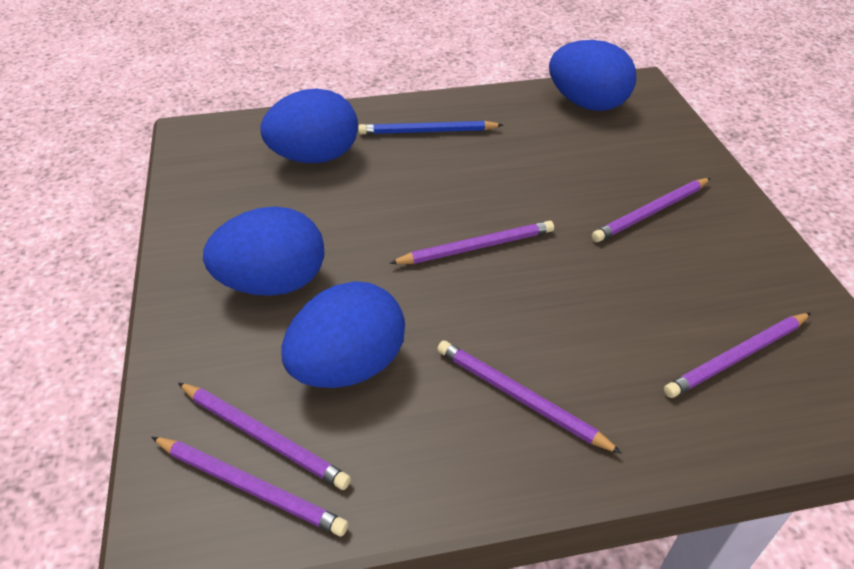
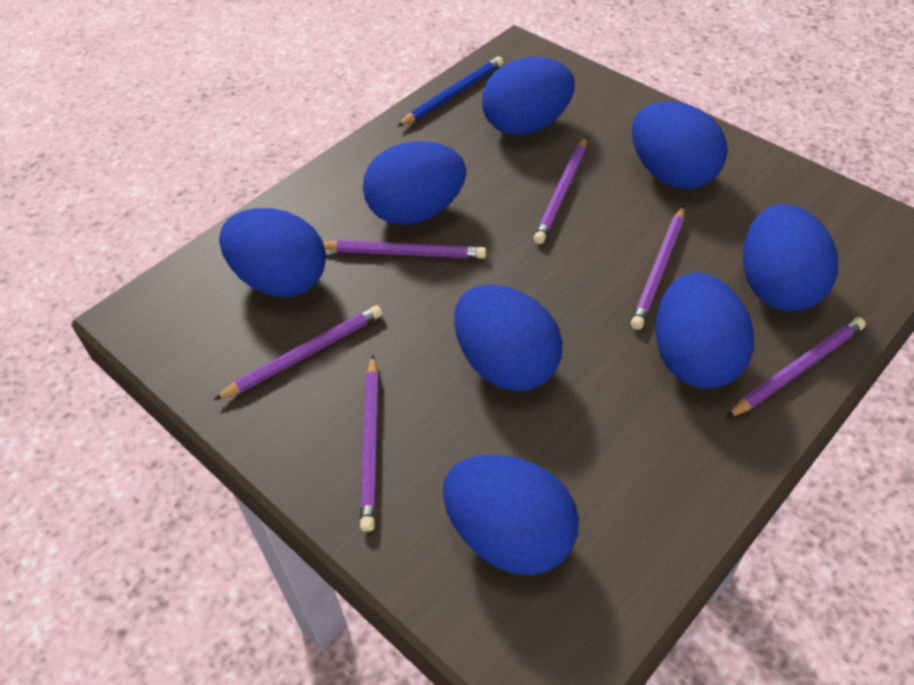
blue egg: [203,207,324,296] [260,89,358,163] [281,281,405,388] [549,40,637,111] = 4 -> [219,208,326,297] [363,141,466,225] [443,455,579,575] [454,285,562,391] [482,57,575,136] [632,102,727,189] [655,272,754,388] [743,204,838,312] = 8

